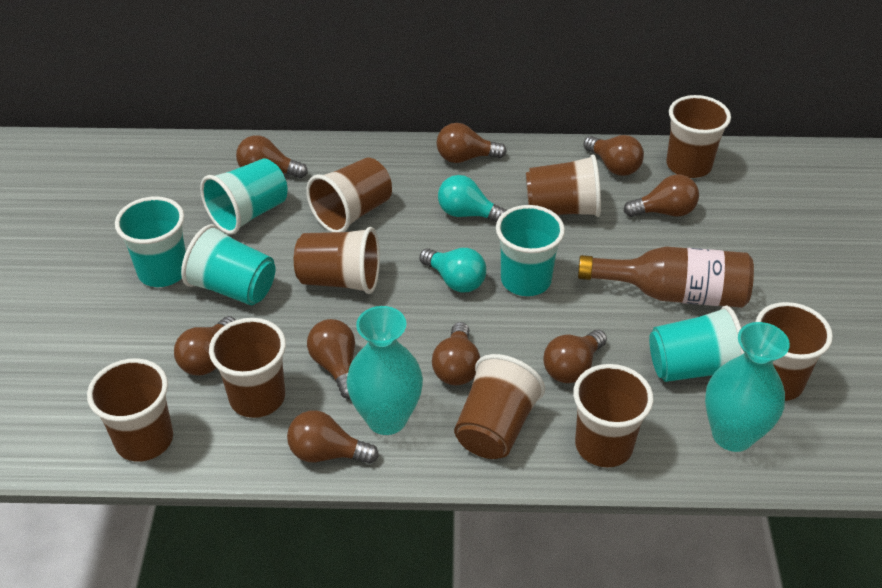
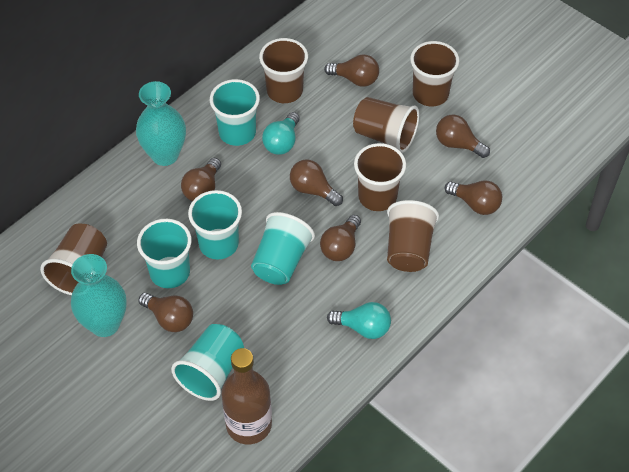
brown cup: [87,358,173,462] [209,318,286,418] [294,227,380,294] [306,157,392,232] [454,354,545,459] [526,154,601,217] [573,364,653,468] [666,95,731,178] [756,302,833,401] = 9 -> [40,223,107,295] [259,38,308,103] [353,97,419,153] [354,143,406,211] [387,200,439,272] [410,41,459,106] = 6
brown light bulb: [174,316,235,376] [236,135,308,178] [287,410,379,464] [307,319,355,399] [432,322,480,385] [437,123,507,163] [544,330,607,383] [583,135,644,176] [624,174,699,217] = 9 -> [138,293,193,332] [181,158,221,201] [290,159,343,206] [320,215,361,261] [324,54,379,87] [436,115,490,158] [445,181,502,215] = 7

